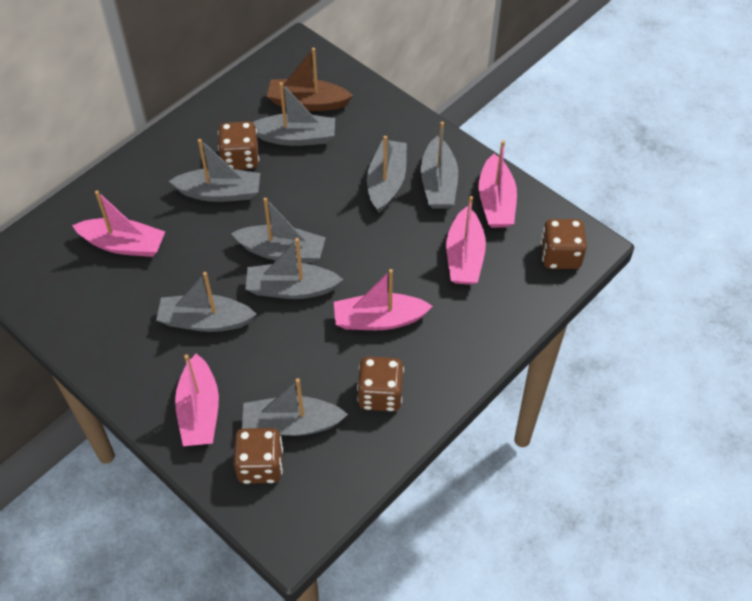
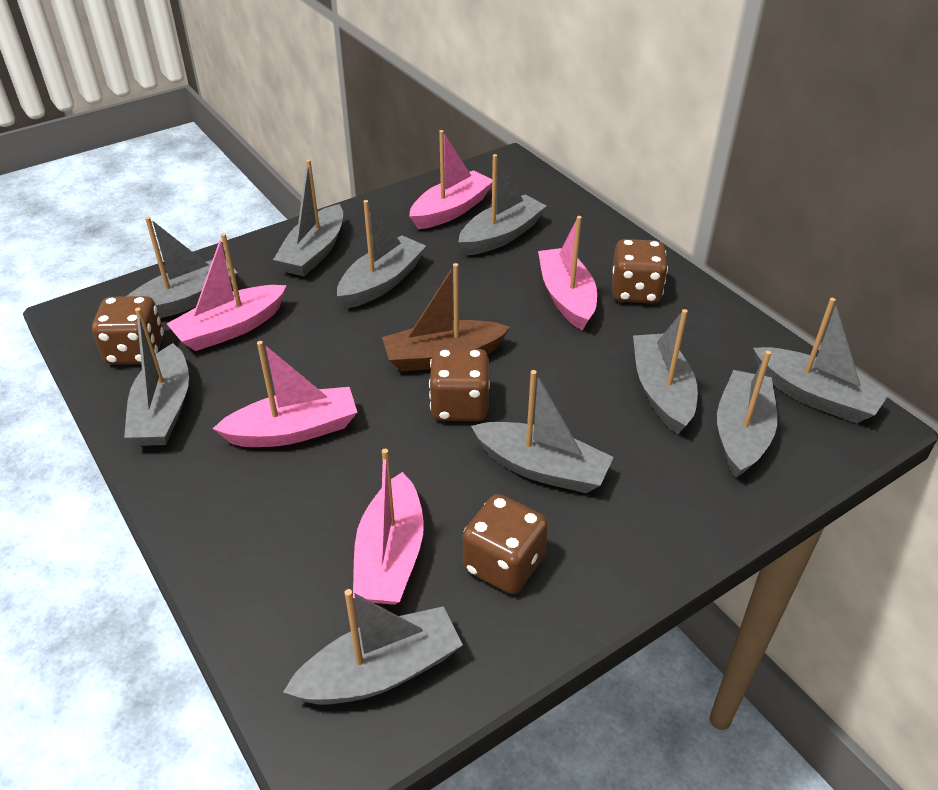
grey boat: [156,272,257,332] [169,139,260,202] [231,198,326,263] [242,378,348,436] [245,238,343,299] [253,82,335,146] [367,136,407,213] [421,122,458,209] = 8 -> [124,307,189,446] [127,217,238,318] [273,159,343,276] [283,589,463,705] [337,200,426,308] [458,154,546,255] [471,370,614,493] [633,309,698,434] [717,351,777,478] [753,298,889,423] = 10

